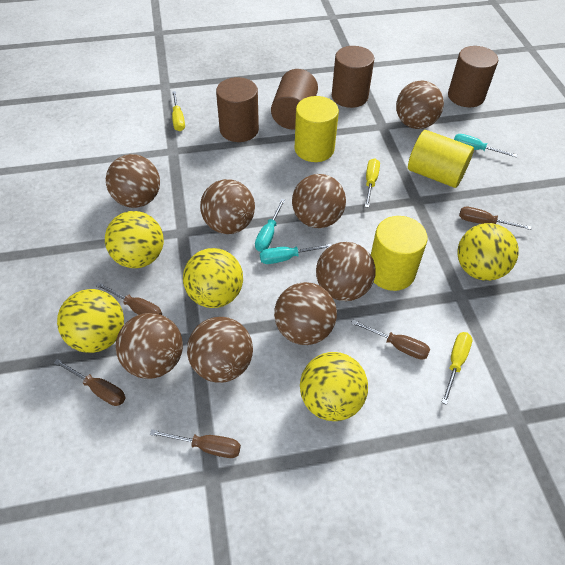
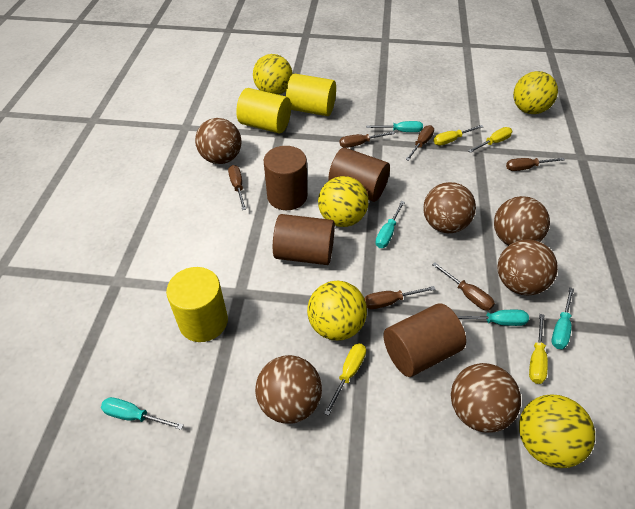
brown ball: [106,154,160,208] [116,313,183,379] [187,317,253,383] [200,179,255,234] [274,282,337,345] [292,174,346,228] [316,242,376,301] [396,80,444,129] = 8 -> [195,118,241,164] [255,355,322,424] [423,182,476,233] [451,363,521,433] [494,196,550,246] [497,239,558,295] = 6
brown screwdriver: [54,359,126,406] [96,282,162,315] [150,429,241,458] [351,320,430,360] [459,207,531,230] = 5 -> [228,165,246,210] [339,131,395,148] [365,286,436,309] [405,125,434,161] [432,262,495,311] [506,158,565,171] = 6
turquoise screwdriver: [255,199,285,252] [260,244,332,264] [454,134,517,157] = 3 -> [101,397,184,430] [366,121,423,132] [375,201,405,248] [457,310,529,326] [551,287,574,349] = 5
yellow screwdriver: [172,91,185,131] [365,158,380,208] [441,332,472,405] = 3 -> [324,343,366,416] [434,125,483,145] [468,127,512,153] [529,314,548,384] = 4

